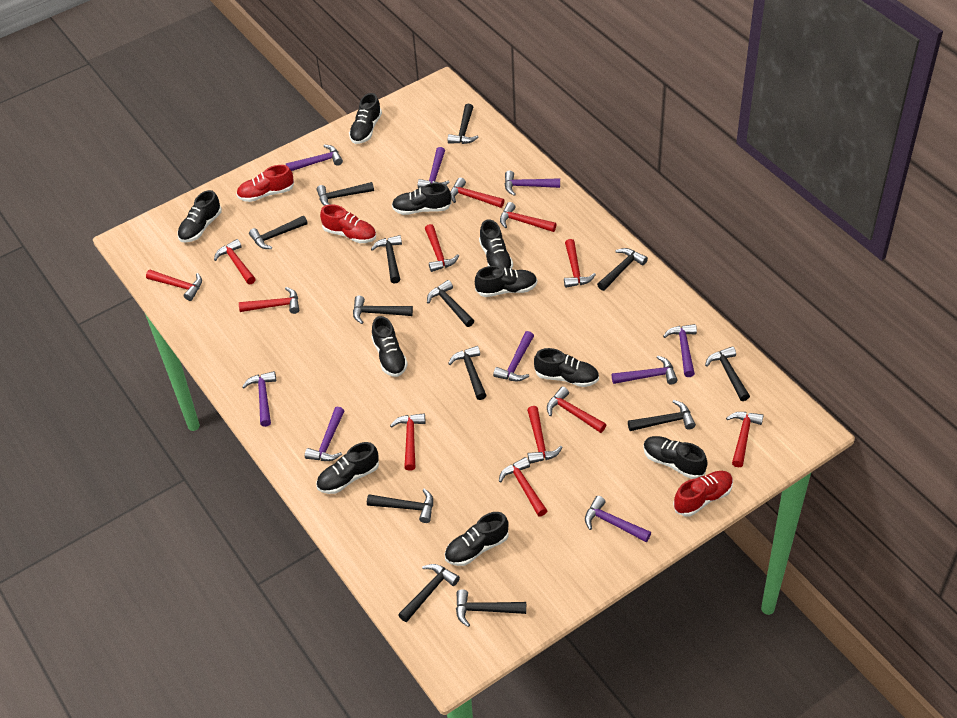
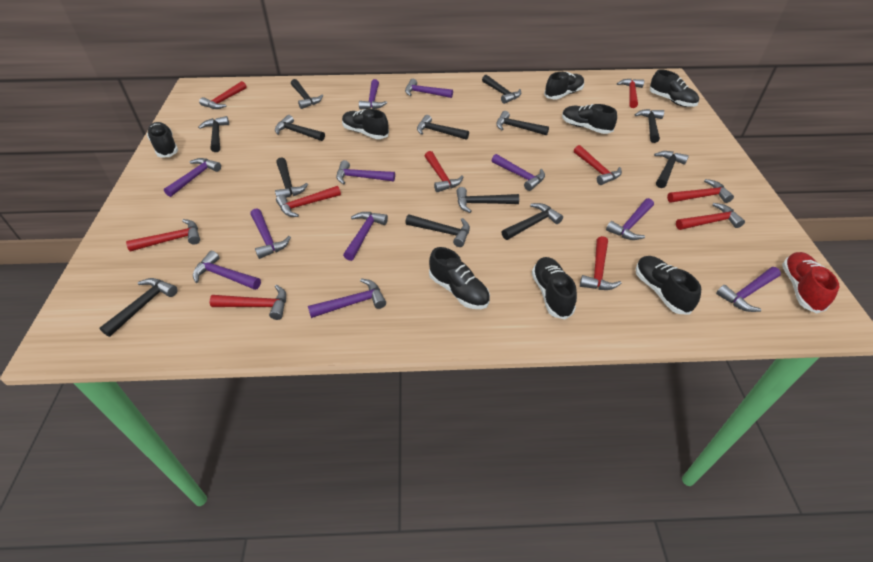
black shoe: [177,190,222,243] [316,442,379,494] [349,93,382,144] [372,316,408,377] [392,183,452,215] [445,512,509,566] [475,266,538,297] [479,219,513,269] [534,348,599,387] [643,436,707,479] = 10 -> [147,122,178,158] [342,109,389,139] [429,247,490,309] [532,257,577,319] [544,72,584,99] [562,104,617,134] [635,256,701,315] [650,69,699,107] = 8
purple hammer: [242,371,276,427] [286,144,343,171] [305,407,344,461] [418,147,450,188] [493,331,534,381] [505,171,560,196] [585,496,651,542] [612,356,678,384] [663,324,697,377] = 9 -> [164,158,221,197] [193,251,261,290] [250,208,291,259] [308,278,386,318] [336,160,395,184] [343,212,388,261] [359,79,387,110] [405,79,453,98] [492,154,545,191] [606,198,654,240] [716,267,781,312] = 11
red hammer: [146,270,202,301] [214,239,256,284] [239,287,299,314] [390,413,425,471] [425,224,459,272] [450,178,505,208] [499,457,548,517] [500,202,557,232] [527,406,563,464] [547,386,606,433] [564,239,596,288] [726,412,764,467] = 12 -> [126,219,200,251] [199,81,246,109] [210,284,286,320] [276,186,341,217] [425,151,463,192] [574,145,622,185] [580,236,622,290] [617,79,644,108] [667,179,734,203] [676,203,745,230] = 10
red shoe: [236,165,294,202] [320,204,376,243] [673,471,733,516] = 3 -> [782,252,839,313] = 1

